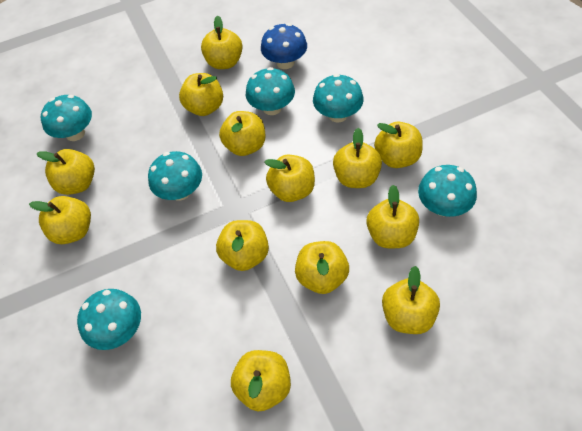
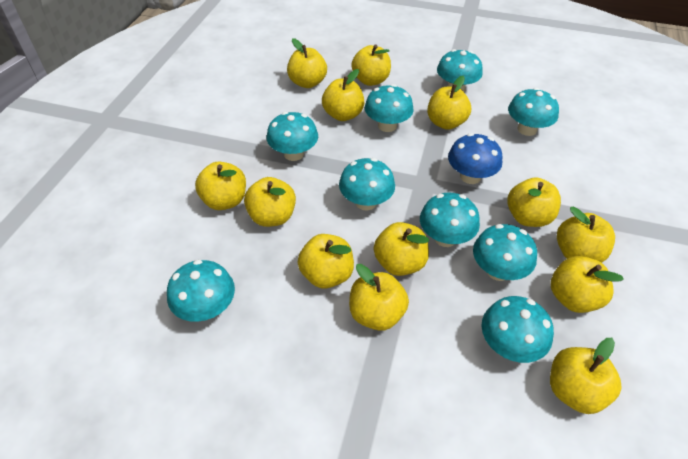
turquoise mushroom: [41,95,92,141] [77,289,141,350] [148,151,202,201] [246,67,295,115] [313,74,363,123] [418,165,477,217] = 6 -> [167,260,235,322] [267,112,318,161] [339,158,395,211] [365,84,414,132] [420,192,480,247] [437,49,483,92] [473,224,537,281] [481,296,554,363] [508,88,559,136] = 9

